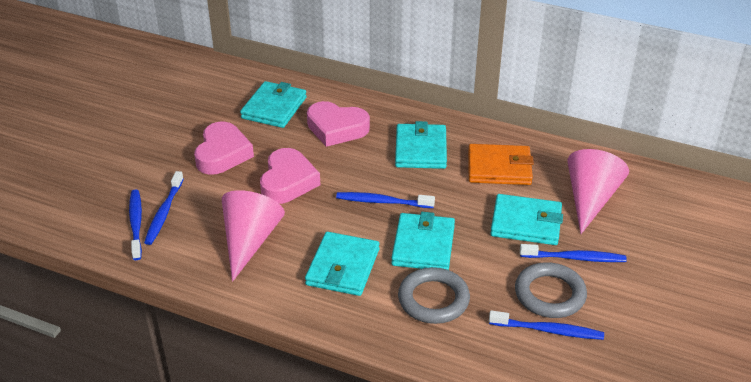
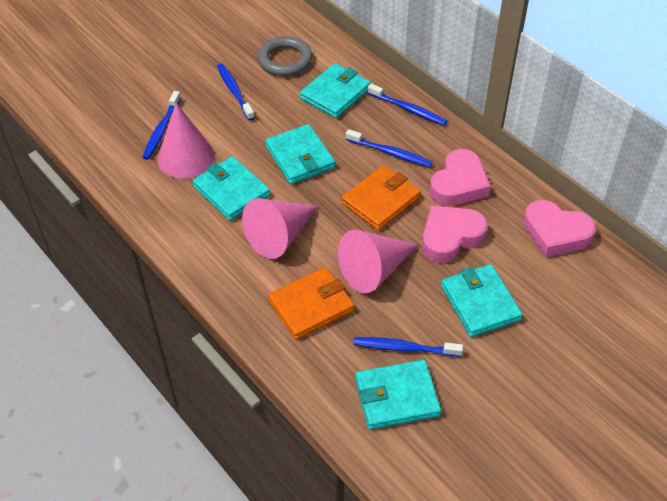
grey ring: [398,267,470,324] [515,262,587,318] = 2 -> [258,36,312,76] = 1
orange wallet: [468,144,534,185] = 1 -> [268,267,355,340] [341,165,421,230] = 2
pink cone: [222,190,285,282] [567,149,629,234] = 2 -> [157,103,215,179] [242,198,318,259] [338,230,418,293] = 3

